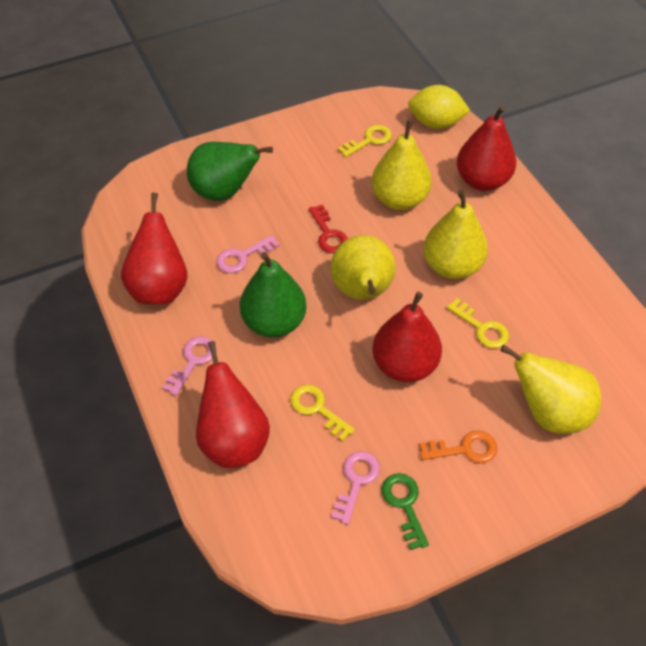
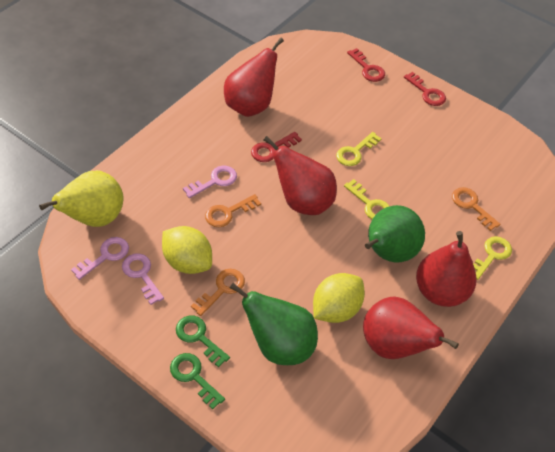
green key: [382,473,429,550] = 1 -> [170,353,225,409] [176,315,230,368] = 2
orange key: [420,430,497,463] = 1 -> [191,269,245,316] [205,194,261,227] [452,187,501,231] = 3
red key: [309,205,348,253] = 1 -> [251,132,302,162] [347,48,385,82] [404,72,446,106] = 3
yellow lemon: [408,85,470,129] = 1 -> [162,226,212,274] [313,273,365,323] = 2
yellow pear: [331,235,396,300] [372,120,432,210] [424,190,488,279] [500,345,601,434] = 4 -> [39,170,123,227] = 1

